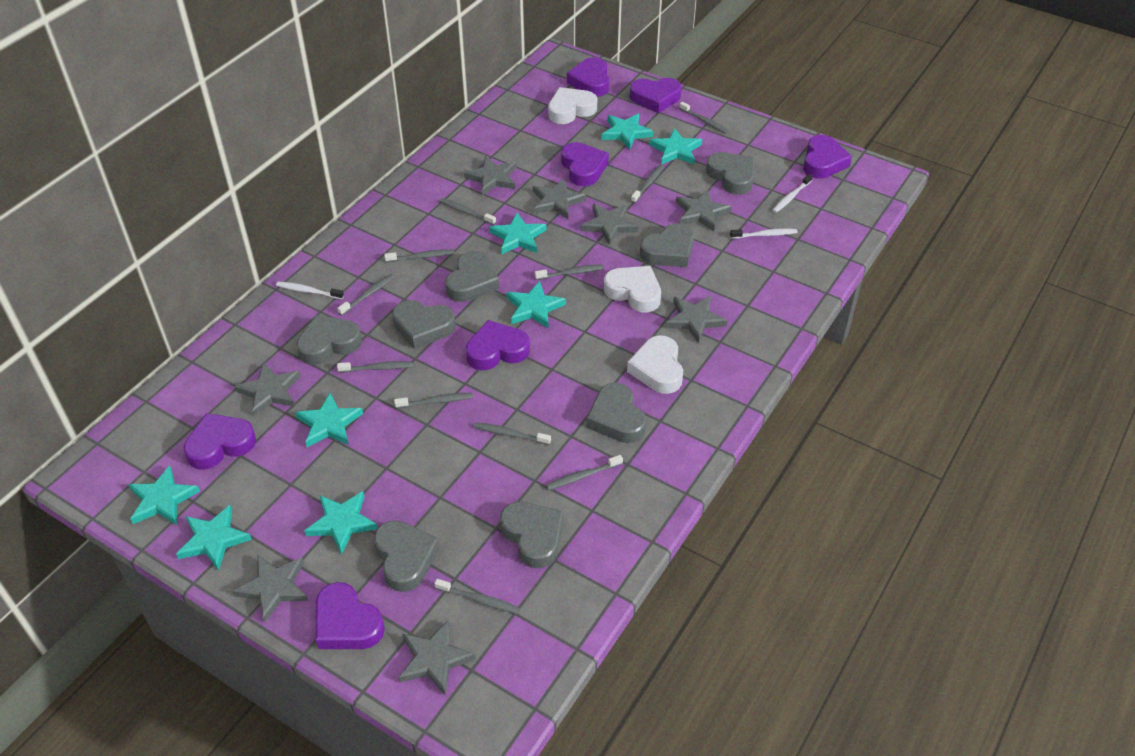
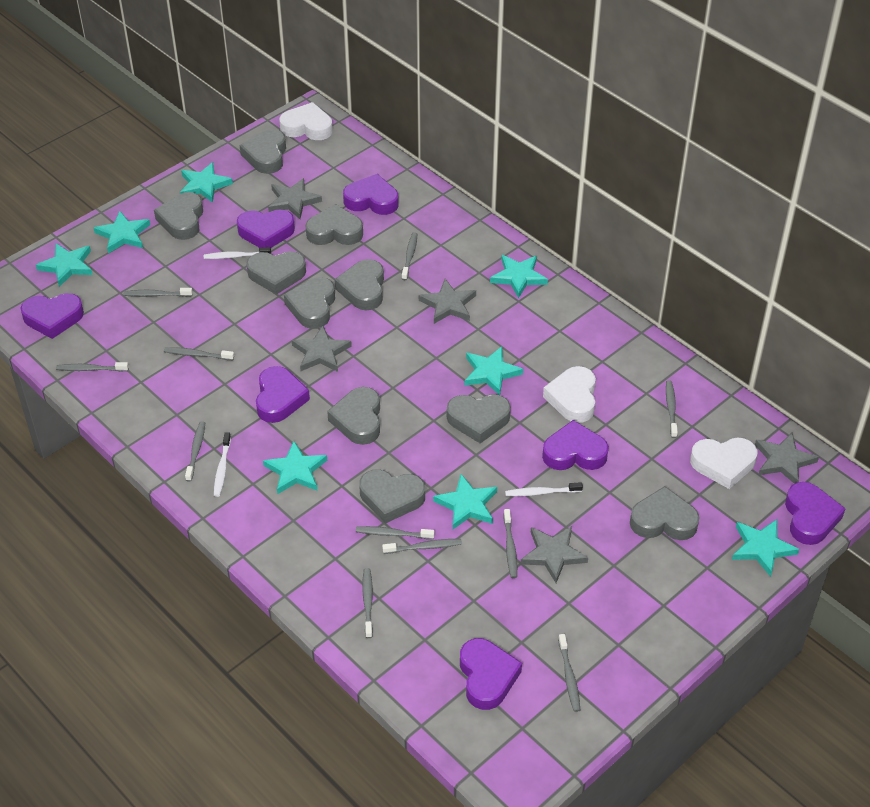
grey heart: [296,315,362,365] [374,520,440,592] [392,300,456,349] [445,251,499,302] [500,502,563,568] [586,383,646,443] [640,223,694,267] [706,152,754,195] = 8 -> [154,192,203,240] [240,129,286,174] [246,251,306,295] [284,277,335,329] [306,204,363,245] [327,387,380,445] [335,259,384,310] [359,469,425,524] [447,394,511,443] [630,486,700,540] = 10
grey star: [232,555,308,622] [234,362,301,417] [398,620,476,695] [464,156,517,196] [533,178,586,219] [581,204,638,245] [665,296,727,343] [676,189,731,231] = 8 -> [268,178,322,219] [292,325,352,372] [419,279,476,324] [521,526,588,583] [755,432,819,484] = 5

